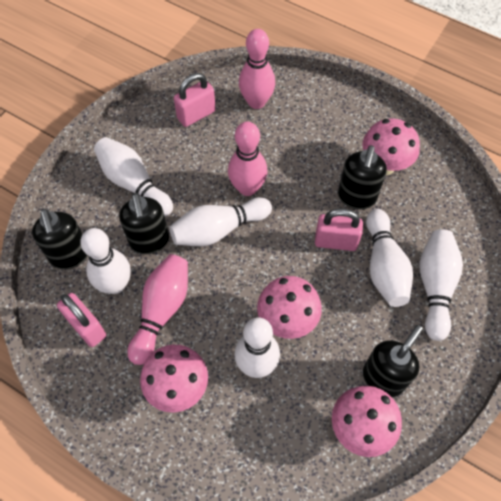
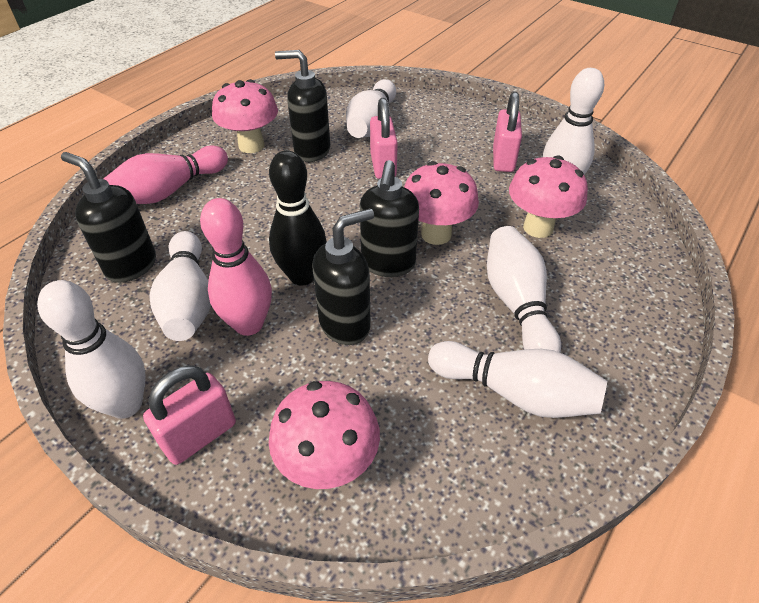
black bowling pin: none = 0 -> [269,150,327,285] = 1
pink bowling pin: [128,254,188,365] [228,121,268,196] [239,29,275,109] = 3 -> [103,145,228,204] [200,198,272,336] = 2

